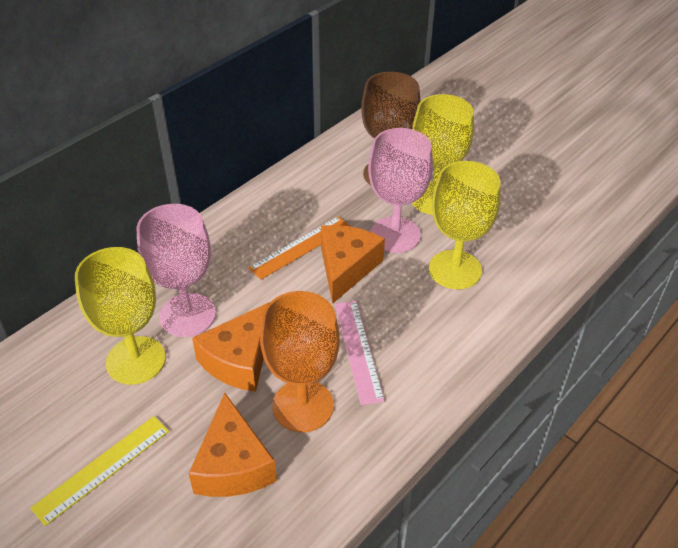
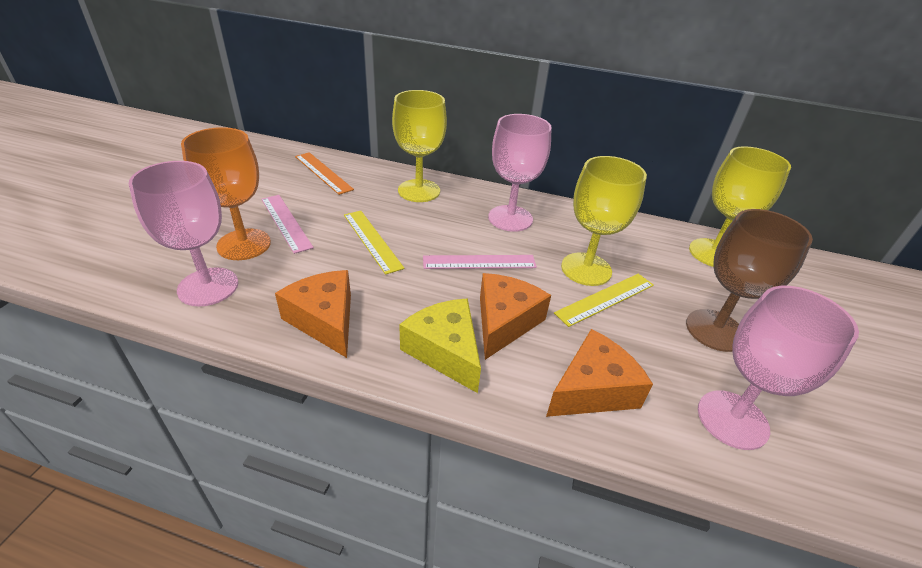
pink goblet: [136,204,216,337] [368,128,433,253] = 2 -> [129,161,238,306] [488,114,552,232] [698,286,859,450] = 3
pink ruler: [335,301,385,405] = 1 -> [261,195,314,254] [423,255,537,269] = 2
yellow cheese: none = 0 -> [399,298,481,393] = 1
yellow ruler: [30,416,169,526] = 1 -> [344,211,405,275] [554,274,654,327] = 2

